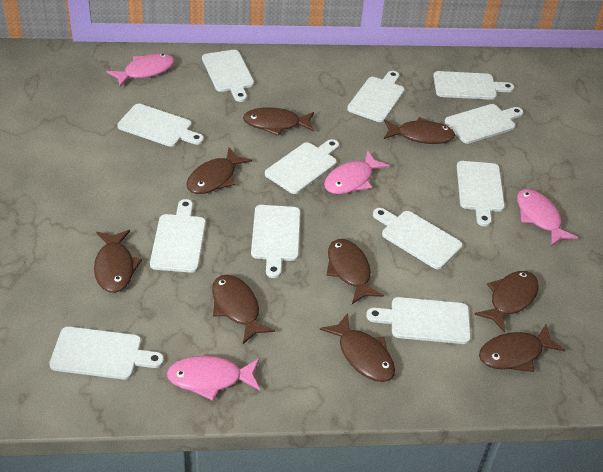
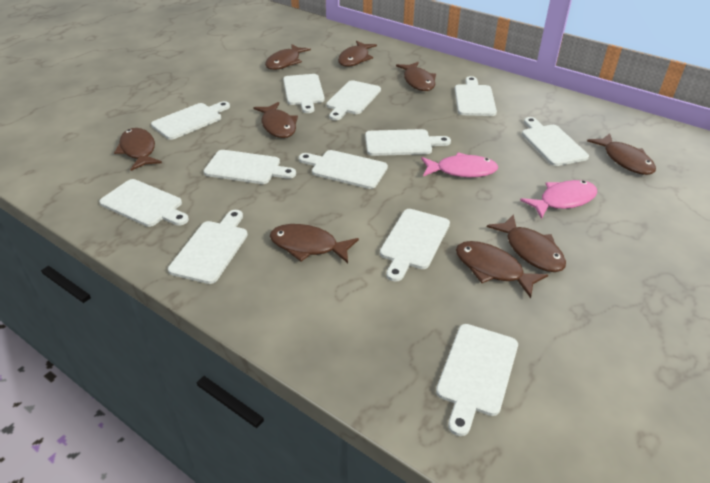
pink fish: [107,53,175,87] [167,355,260,401] [324,151,390,194] [517,189,578,247] = 4 -> [421,152,498,177] [520,180,597,219] = 2

